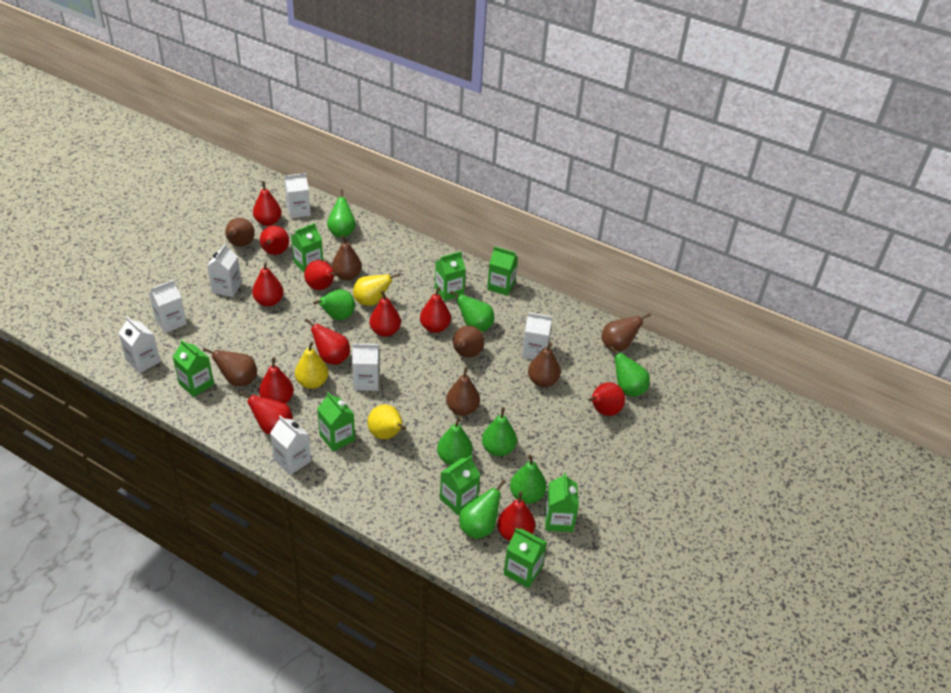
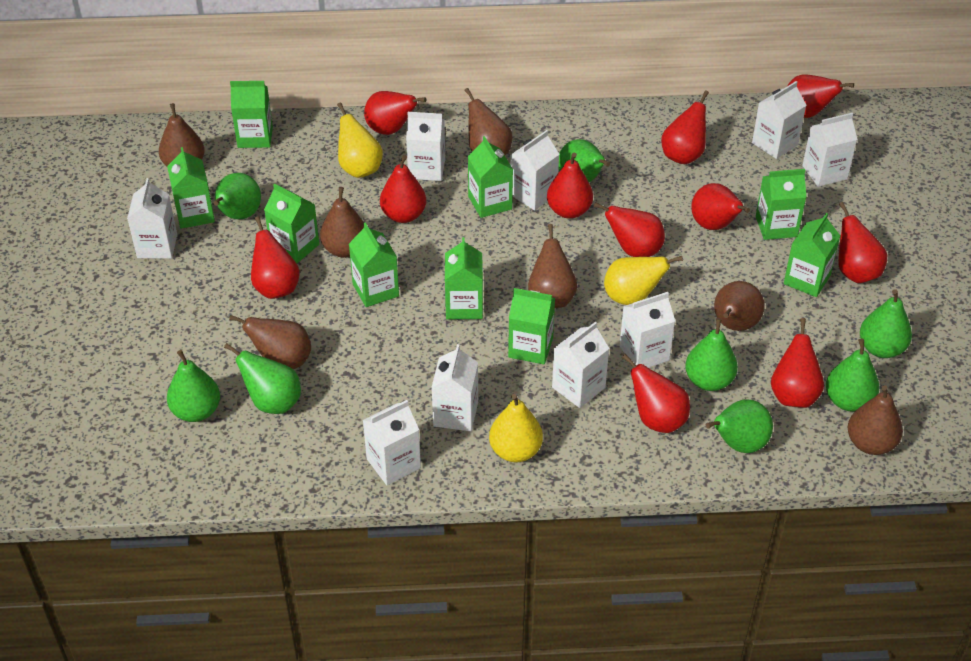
green carton: [173,339,214,397] [291,223,323,272] [317,392,355,452] [435,251,466,301] [440,456,480,515] [487,246,518,296] [504,528,547,588] [545,472,579,532] = 8 -> [167,147,215,229] [230,81,273,148] [264,183,319,264] [349,223,399,307] [445,237,483,319] [468,136,513,218] [508,288,555,364] [756,169,806,240] [784,213,840,297] = 9
white carton: [118,317,161,373] [149,280,187,333] [207,243,242,297] [270,415,311,475] [284,173,311,219] [352,344,380,391] [522,312,552,360] = 7 -> [127,178,177,259] [363,400,421,485] [406,112,445,181] [431,344,478,431] [510,130,559,211] [552,322,610,408] [619,292,675,368] [752,81,806,159] [802,113,858,187] = 9

